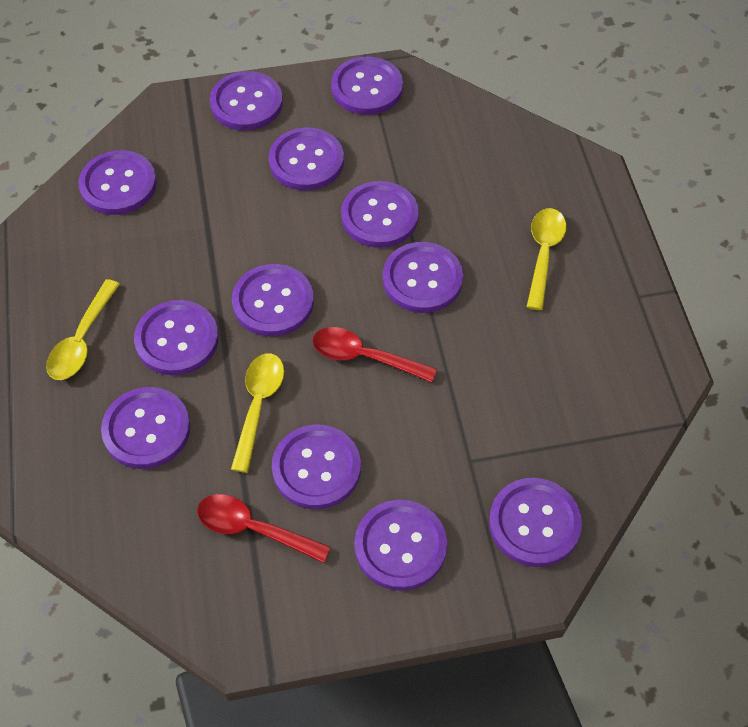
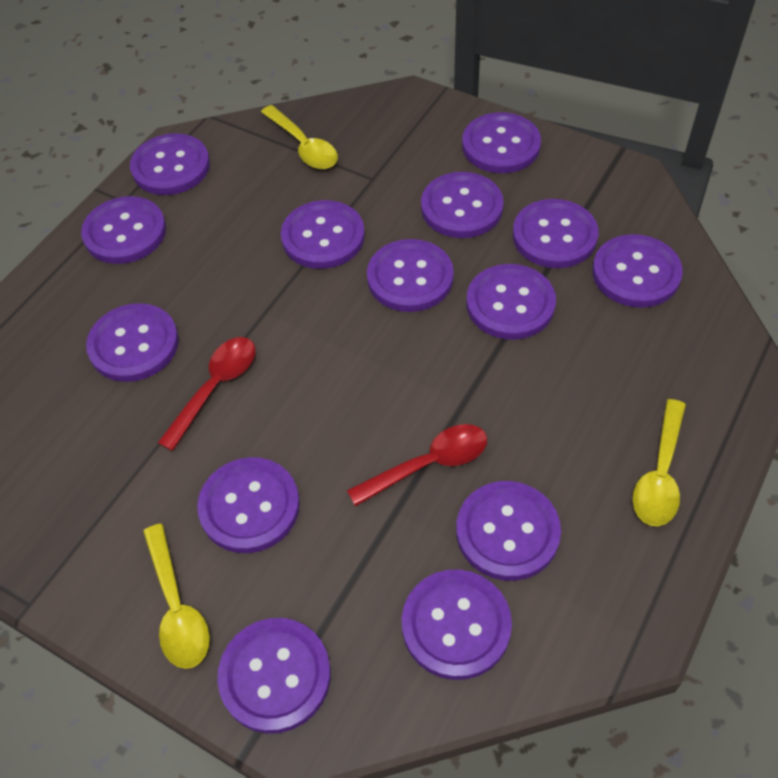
purple button: [78,150,157,215] [101,387,190,469] [134,300,219,375] [210,71,283,130] [232,264,314,337] [269,128,344,191] [272,425,361,509] [331,56,403,115] [341,181,419,248] [354,500,447,591] [383,242,463,313] [489,478,582,567] = 12 -> [81,196,166,264] [86,303,179,382] [130,133,210,195] [197,457,300,553] [217,618,331,734] [281,200,365,269] [367,239,454,312] [402,569,512,680] [421,172,504,238] [456,481,561,581] [462,112,541,173] [466,264,556,340] [513,199,598,268] [592,234,683,308] = 14

